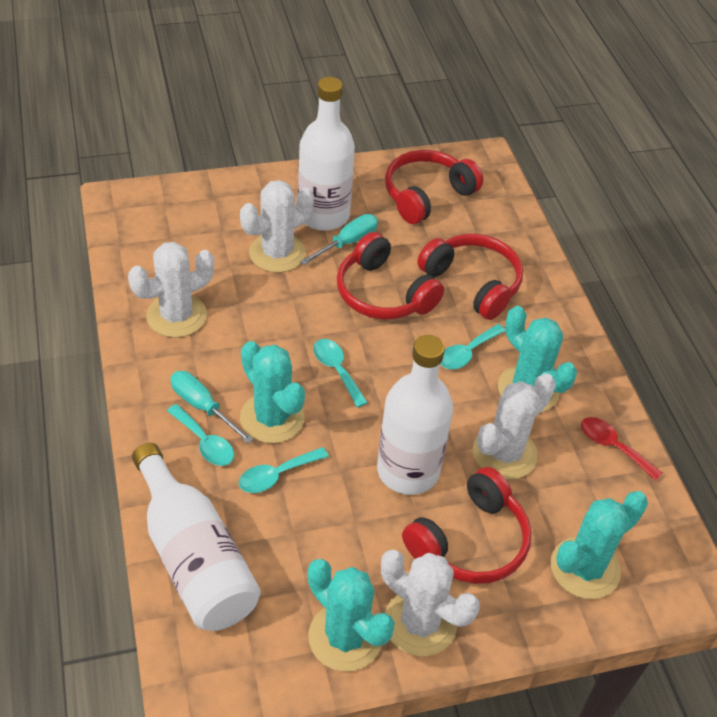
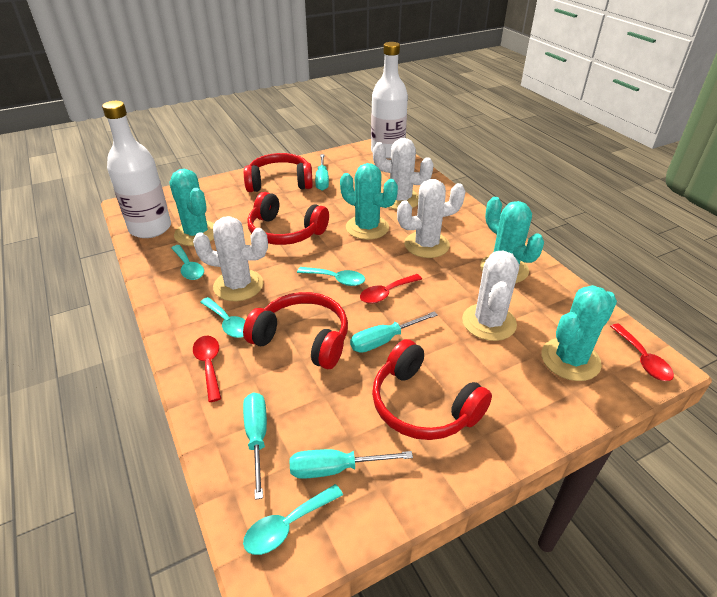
red spoon: [581,417,662,481] = 1 -> [193,336,221,402] [360,274,422,304] [610,324,674,381] = 3
turquoise screwdriver: [170,371,253,444] [300,214,378,265] = 2 -> [243,392,267,500] [290,449,413,479] [315,154,329,191] [350,311,438,353] = 4
white bottle: [132,443,261,631] [298,77,355,231] [377,335,453,495] = 3 -> [102,101,171,238] [371,42,408,158] = 2

